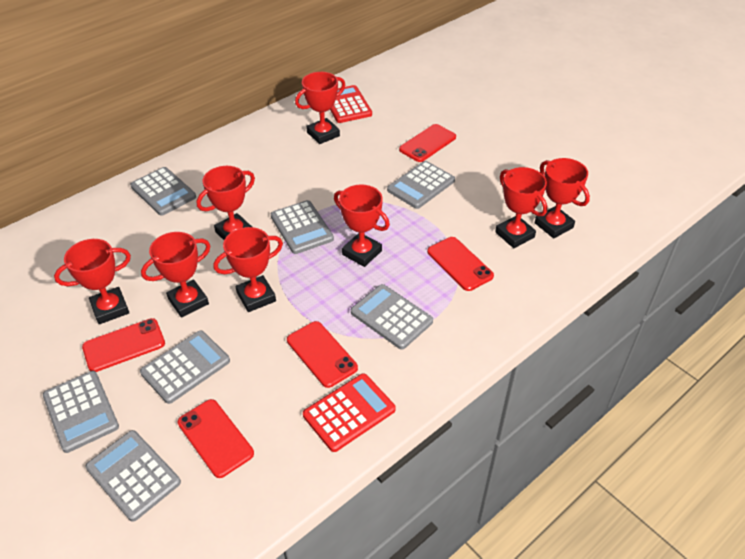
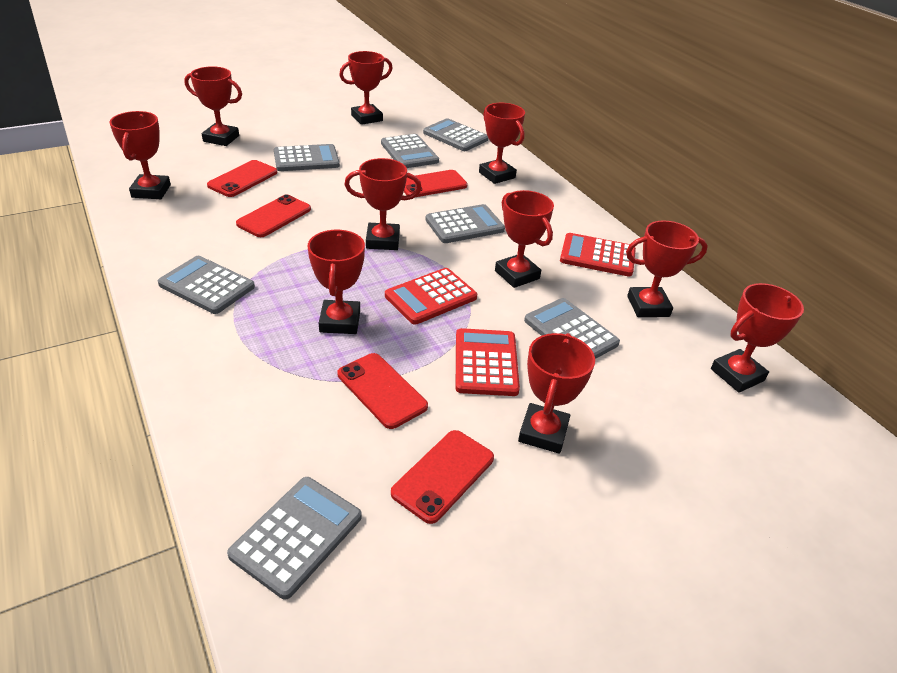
red calculator: [303,373,396,452] [330,85,372,123] = 2 -> [385,268,477,325] [456,328,520,396] [560,233,636,276] = 3
red trophy: [54,239,131,324] [141,232,210,318] [197,166,255,240] [213,227,283,312] [295,72,345,144] [334,184,390,267] [495,167,547,248] [535,158,590,238] = 8 -> [110,111,171,199] [184,66,242,146] [308,230,365,334] [339,51,393,125] [344,158,422,250] [479,103,525,184] [495,190,554,288] [518,333,595,454] [626,220,708,317] [711,283,804,393] = 10

